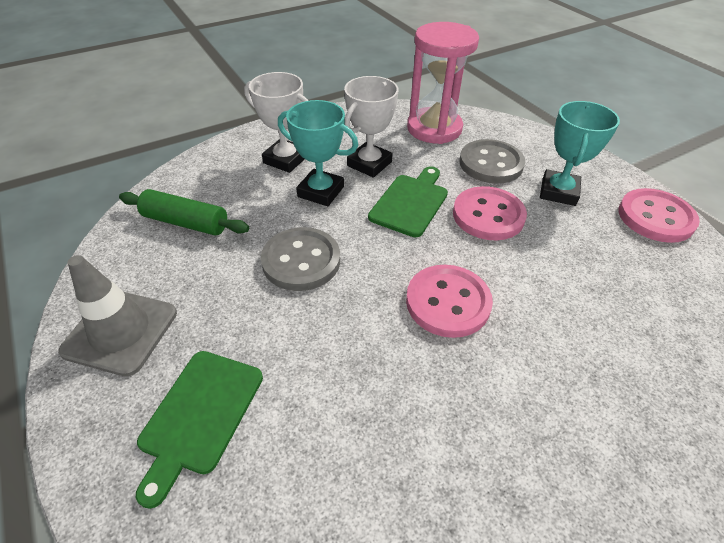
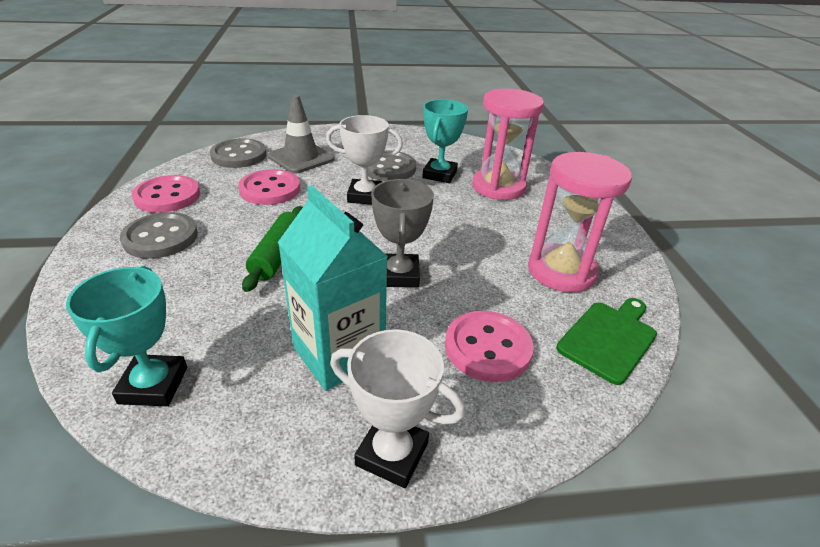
green cutting board: [136,351,263,509] [368,166,448,237] = 2 -> [556,298,657,385] = 1
grey button: [261,227,340,291] [459,139,525,184] = 2 -> [120,212,198,259] [210,138,266,168] [368,151,416,181] = 3
grey trophy: none = 0 -> [371,179,434,288] = 1
pink hourglass: [407,22,479,144] = 1 -> [472,88,544,200] [528,152,632,292] = 2
turquoise carton: none = 0 -> [278,185,388,391] = 1

